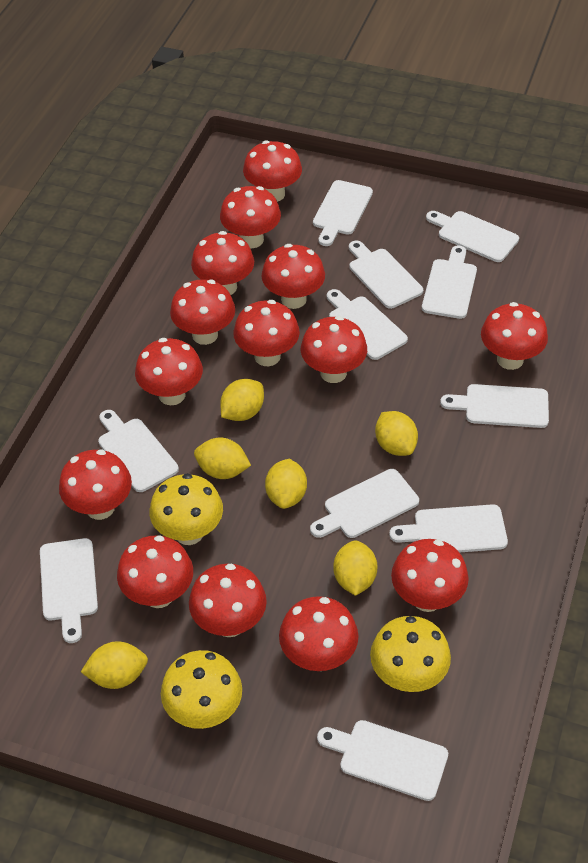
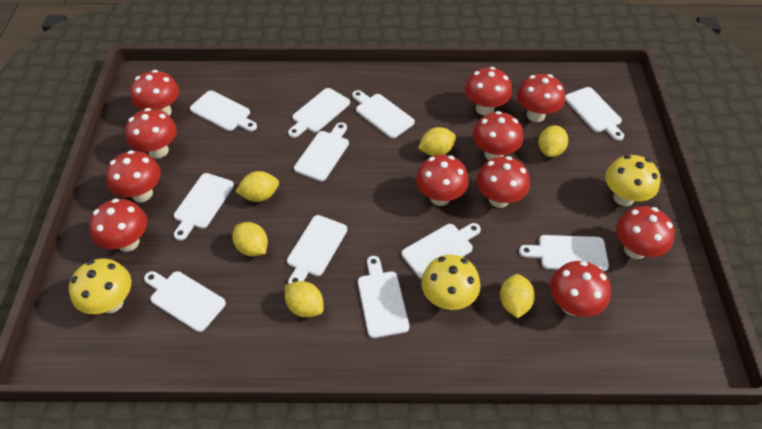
red mushroom: [59,449,132,520] [117,535,193,608] [135,338,203,405] [170,279,235,345] [189,564,267,637] [191,231,254,295] [220,186,281,248] [233,300,300,366] [243,140,302,202] [261,244,325,309] [279,596,359,671] [301,316,367,383] [391,539,469,612] [481,302,548,370] = 14 -> [89,199,147,252] [106,150,161,202] [125,108,177,159] [130,70,179,115] [416,155,469,206] [465,67,512,116] [473,111,523,160] [477,156,530,208] [517,74,565,122] [550,261,611,317] [616,206,675,259] = 11

